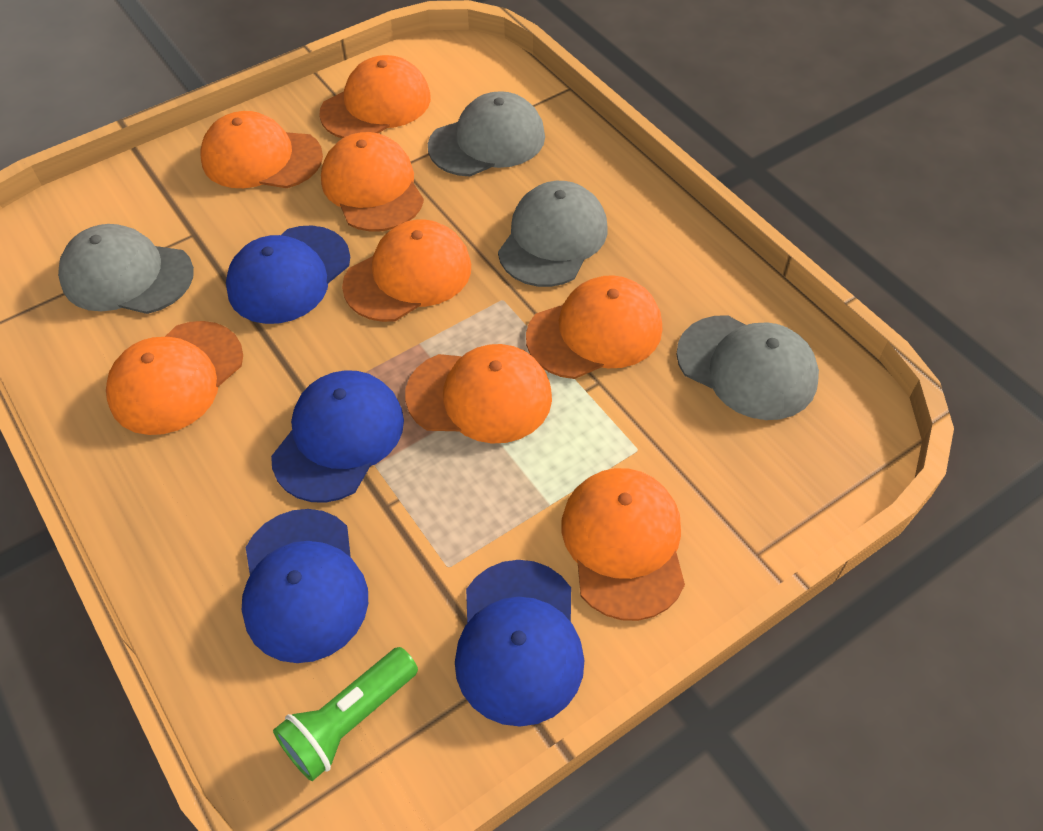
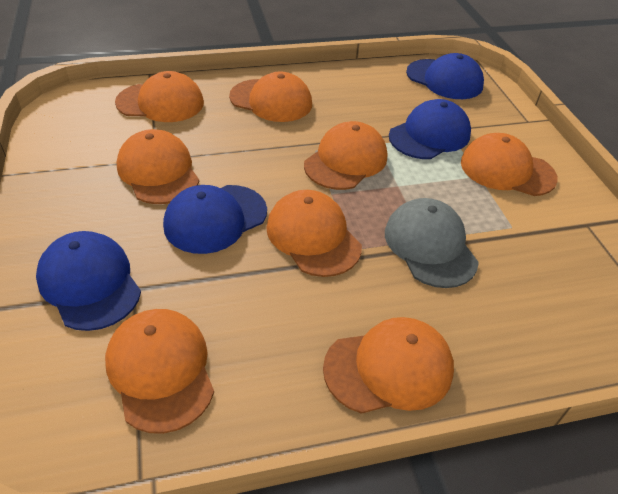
green flashlight: [273,647,418,781] = 1 -> none = 0
grey cap: [58,224,194,314] [428,91,545,176] [498,181,608,287] [676,315,819,420] = 4 -> [385,198,479,288] = 1

